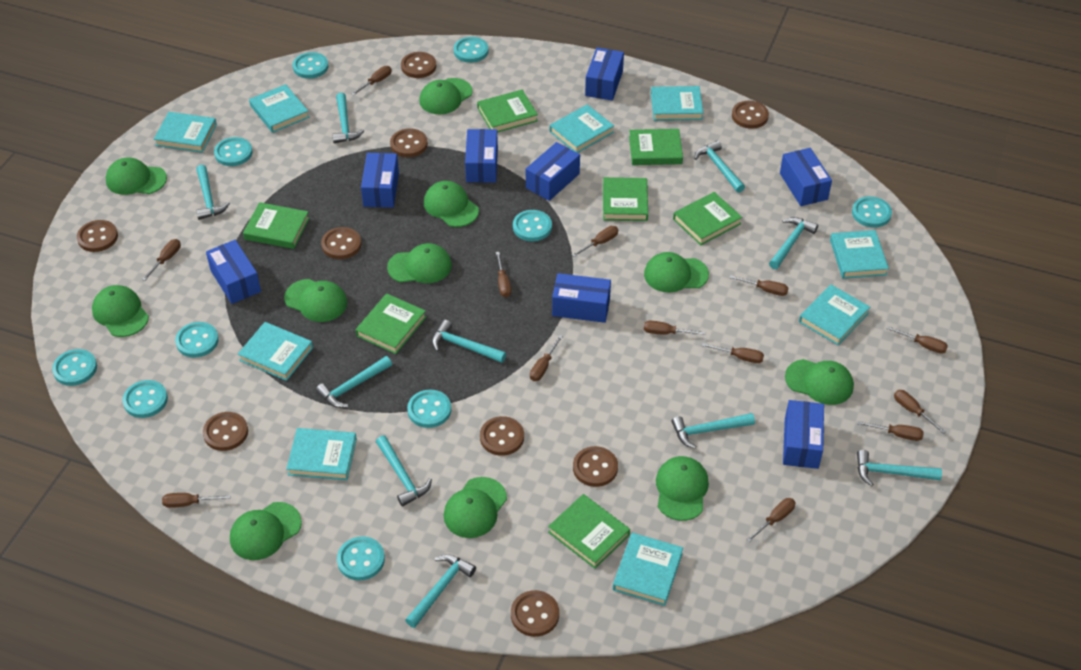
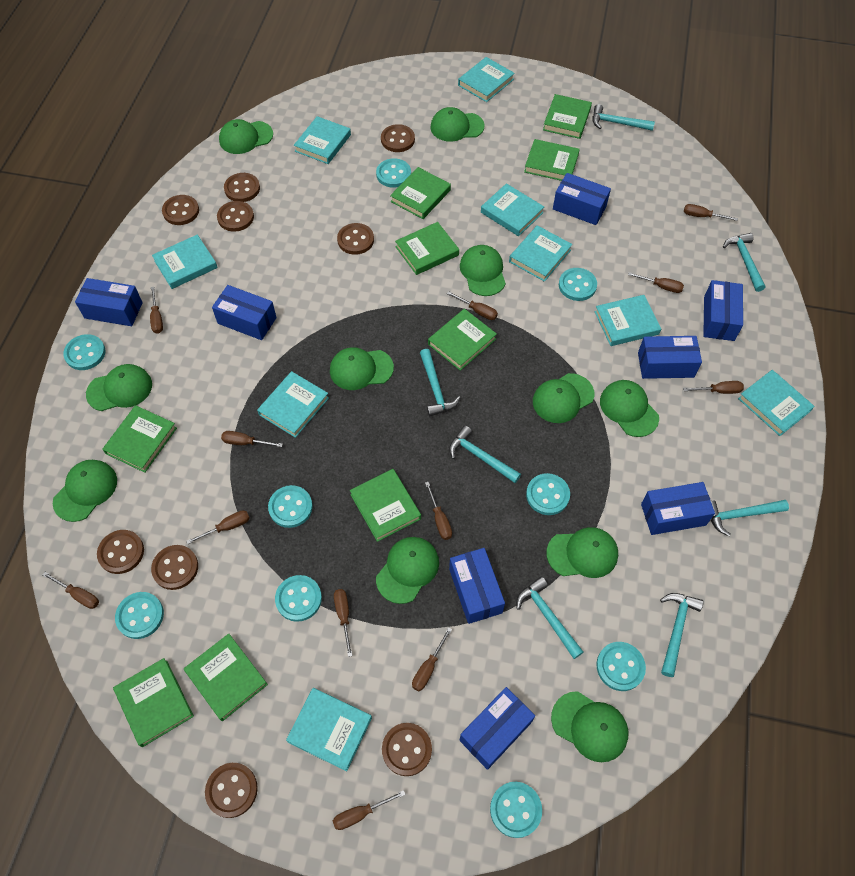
brown screwdriver: [142,239,181,281] [162,493,231,508] [351,66,392,95] [496,252,511,297] [530,335,563,381] [572,226,618,257] [644,321,705,335] [702,343,764,363] [729,275,788,296] [746,498,796,542] [857,421,924,441] [887,326,948,354] [894,390,946,434] = 13 -> [42,572,99,609] [150,287,163,334] [186,510,250,544] [221,431,283,447] [333,790,406,830] [334,589,352,657] [412,627,452,691] [425,482,452,540] [447,291,498,320] [628,272,684,293] [683,381,744,394] [684,204,738,221] = 12
green book: [243,202,309,249] [356,293,426,354] [477,90,538,133] [548,494,630,569] [603,177,648,221] [629,129,683,165] [673,192,742,245] = 7 -> [102,405,177,473] [113,658,194,747] [184,634,268,721] [350,469,421,542] [390,167,451,219] [395,222,459,275] [428,309,497,371] [524,139,580,181] [543,94,592,139] = 9
turquoise button: [52,349,97,386] [123,380,168,418] [175,322,219,358] [214,137,252,166] [293,52,329,79] [337,536,385,581] [407,390,451,428] [453,37,489,63] [513,210,552,241] [852,196,892,228] = 10 -> [63,334,106,370] [115,592,164,639] [268,485,313,528] [275,575,322,622] [376,158,411,188] [490,782,542,838] [526,473,570,515] [559,268,597,301] [596,642,646,691] = 9
turquoise hammer: [196,165,230,220] [316,356,392,408] [332,93,364,143] [376,436,432,506] [405,554,476,628] [432,320,506,363] [671,413,755,449] [694,140,745,193] [769,217,818,269] [857,450,942,486] = 10 -> [420,349,461,416] [449,425,521,483] [516,576,583,659] [593,104,655,131] [660,593,704,677] [711,500,789,536] [723,233,766,292] = 7

